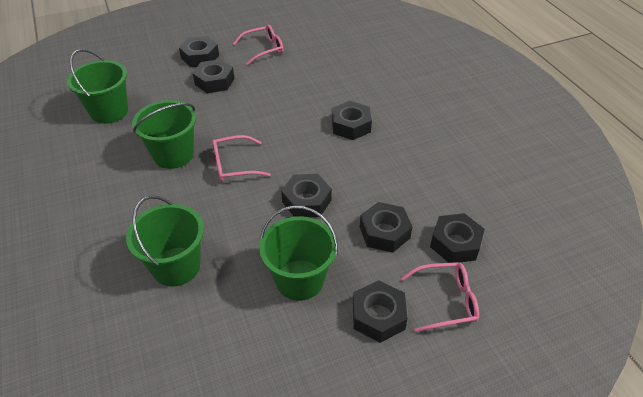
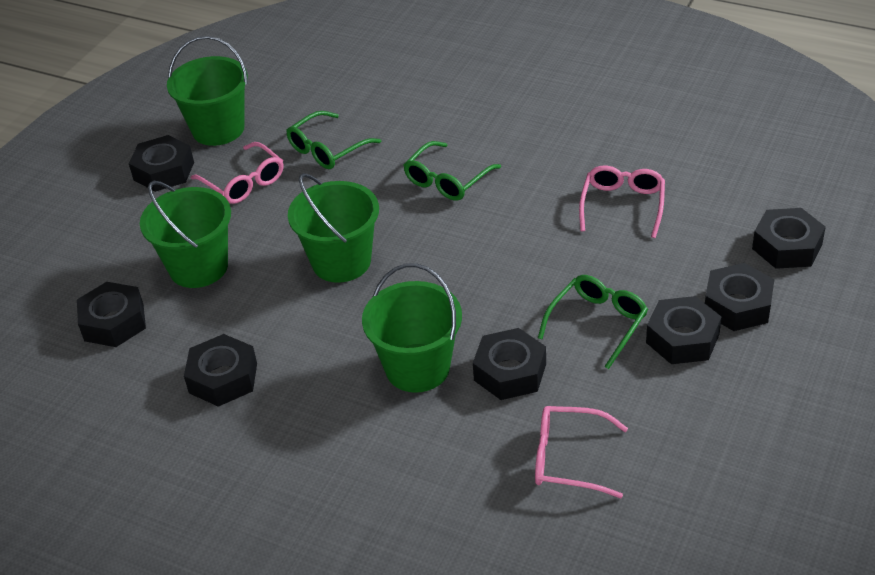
green glasses: none = 0 -> [286,111,381,169] [404,141,501,201] [538,275,648,369] = 3

